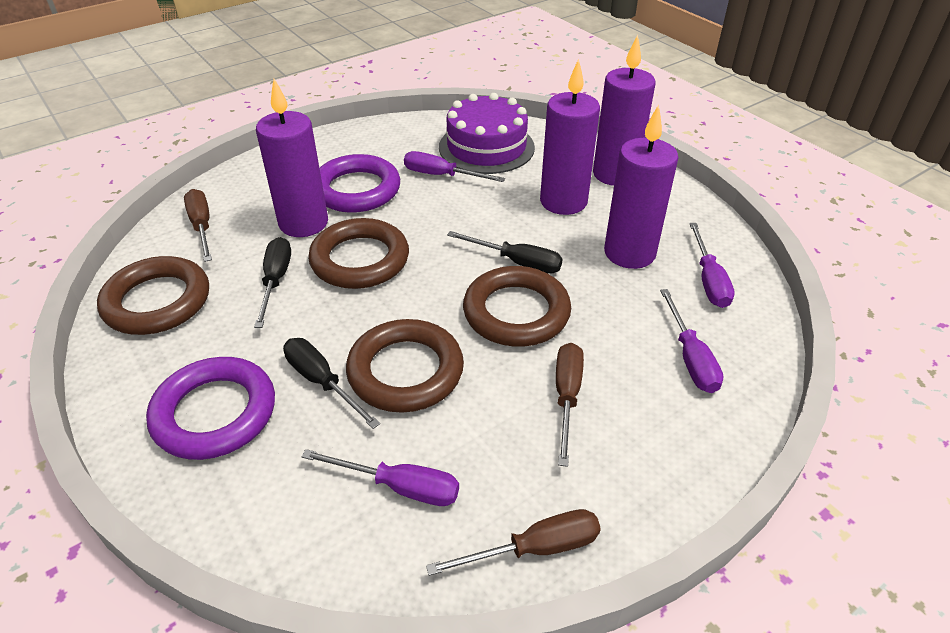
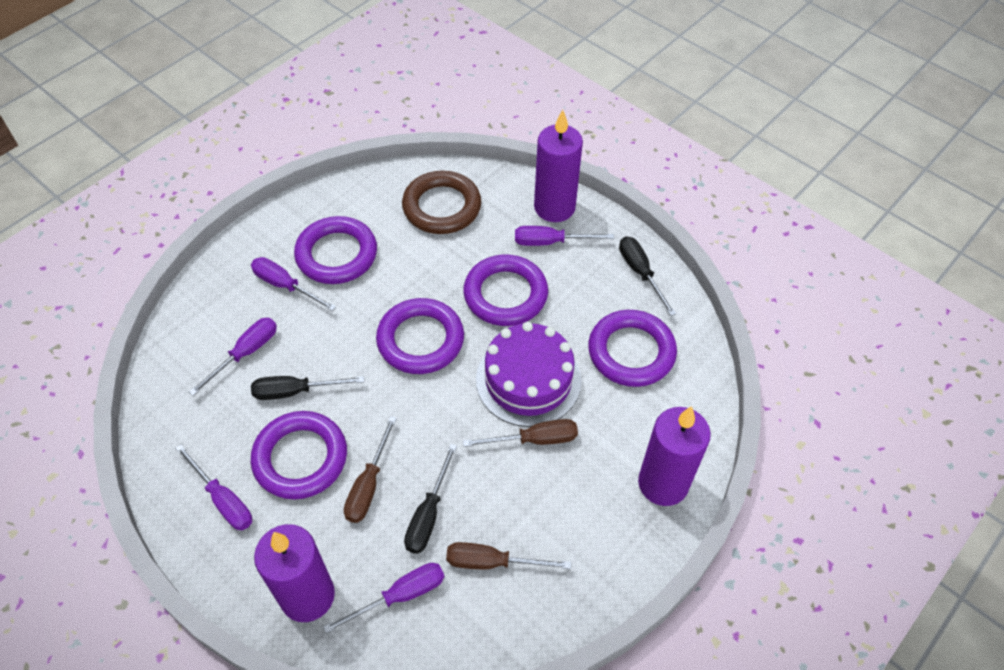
brown ring: [97,256,209,335] [308,218,409,289] [346,319,464,413] [463,266,571,347] = 4 -> [402,171,481,234] = 1
purple candle: [256,79,328,237] [540,59,600,215] [593,35,656,186] [604,105,679,269] = 4 -> [254,524,335,622] [534,110,583,222] [638,406,711,506] = 3
purple ring: [146,357,275,460] [320,154,400,213] = 2 -> [251,411,347,500] [294,216,377,284] [376,298,464,374] [463,255,548,326] [588,310,677,387] = 5
purple screwdriver: [301,449,459,506] [404,151,505,182] [660,289,724,393] [689,223,735,308] = 4 -> [175,444,252,530] [189,318,277,396] [251,257,336,311] [323,563,444,634] [515,226,614,246] = 5

